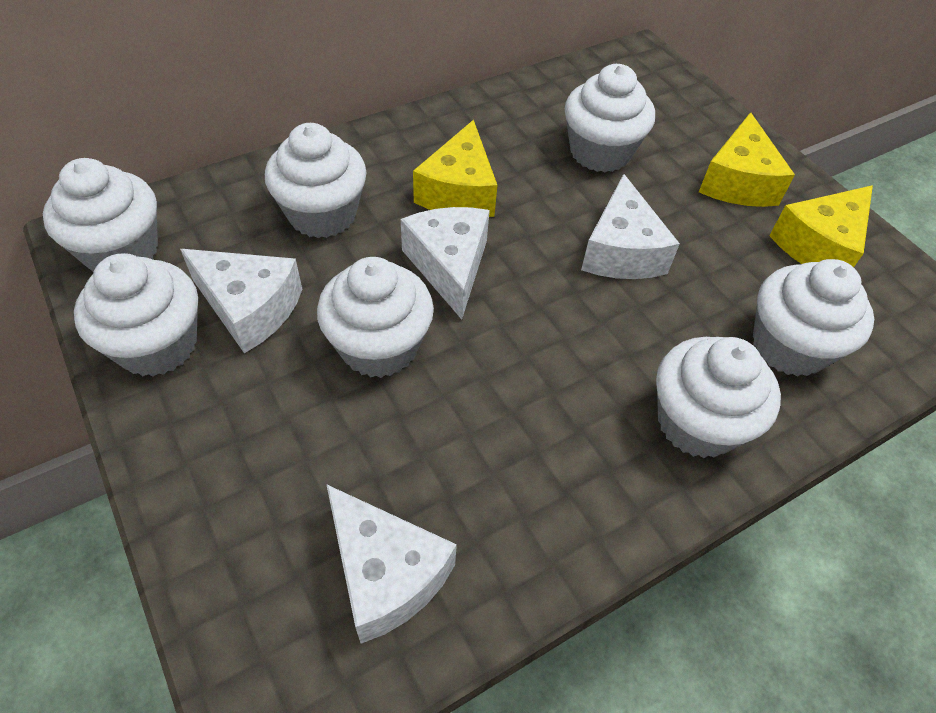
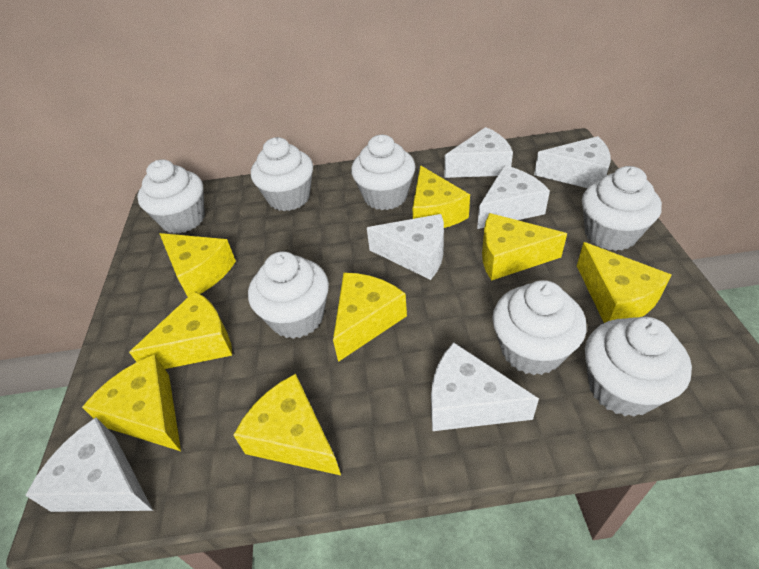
white cheese: [180,249,302,353] [326,484,457,643] [401,207,490,319] [581,174,680,279] = 4 -> [25,418,153,512] [367,214,444,280] [431,342,539,431] [445,127,513,178] [477,165,550,229] [534,136,611,188] = 6
yellow cheese: [413,120,497,217] [699,112,795,207] [769,185,873,267] = 3 -> [82,354,181,451] [129,291,232,369] [159,233,236,297] [233,374,341,475] [333,273,407,362] [412,165,470,228] [482,213,567,281] [577,242,671,323] = 8

